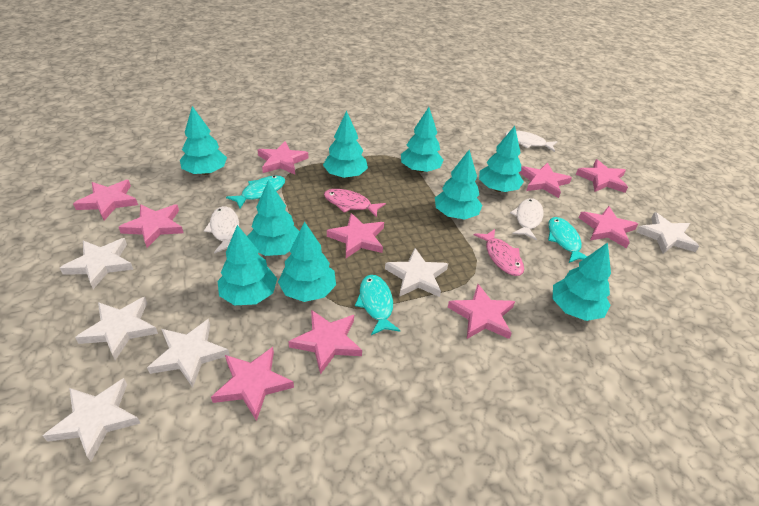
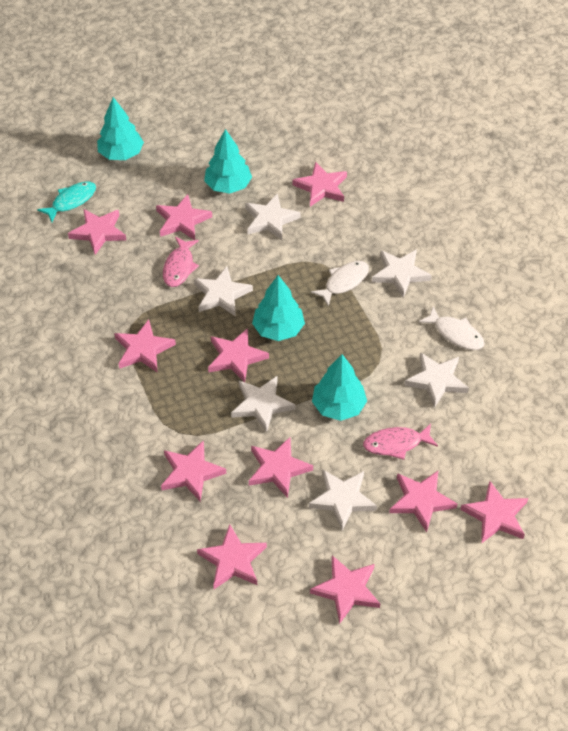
pink star: [73,180,138,220] [119,204,184,248] [211,347,294,421] [258,141,308,175] [288,310,362,375] [327,213,384,258] [448,284,515,339] [519,162,572,198] [576,159,628,193] [579,206,638,248] = 10 -> [68,209,126,255] [114,319,176,372] [156,194,212,240] [161,440,226,502] [197,524,267,589] [208,328,269,382] [249,437,313,498] [293,162,347,207] [310,555,380,624] [389,471,458,532] [460,481,528,544] = 11
turquoise fish: [226,176,285,209] [355,275,401,335] [548,217,587,263] = 3 -> [37,181,96,222] = 1
turquoise tree: [180,106,227,175] [218,225,277,305] [247,180,299,256] [278,222,336,302] [323,111,368,178] [401,107,444,172] [435,150,482,219] [479,126,524,192] [552,242,611,321] = 9 -> [97,97,144,160] [204,129,252,194] [252,275,305,341] [312,354,367,421] = 4
white fish: [204,206,239,254] [505,131,558,152] [510,198,544,241] = 3 -> [311,261,369,307] [418,306,485,350] = 2

